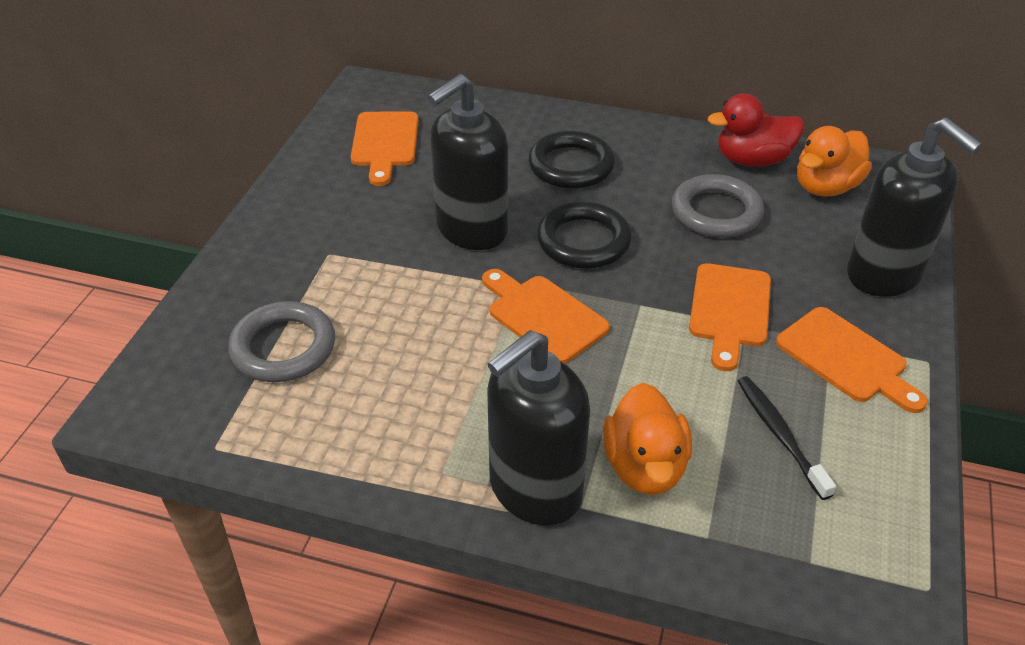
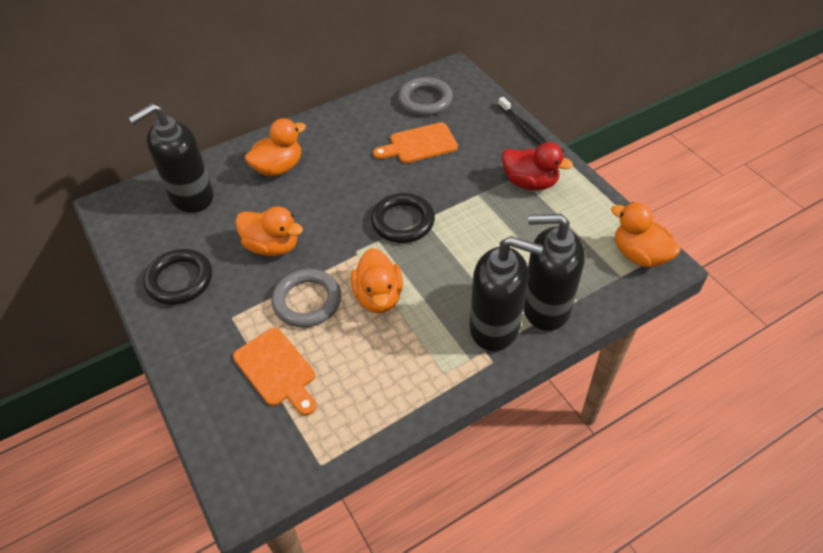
orange cutting board: [351,111,419,186] [482,269,610,364] [689,263,771,371] [776,307,928,413] = 4 -> [233,328,316,416] [373,122,458,163] = 2
orange duck: [603,383,692,495] [797,126,872,197] = 2 -> [235,207,303,256] [245,118,306,176] [351,248,403,313] [611,202,681,267] = 4

